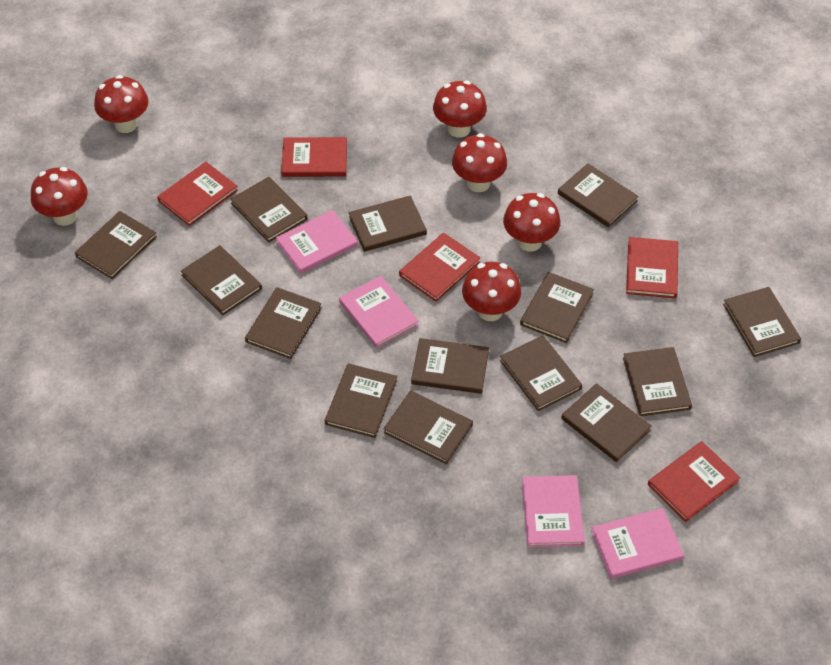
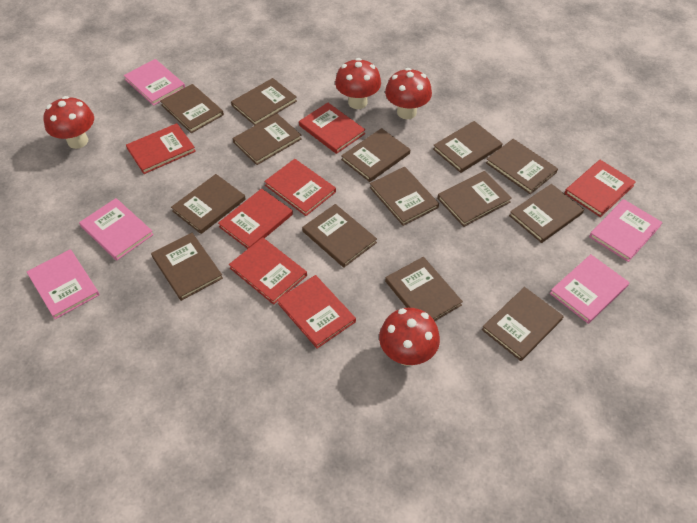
pink book: [276,210,358,274] [339,276,419,348] [522,475,585,547] [591,508,684,579] = 4 -> [27,249,100,319] [79,198,154,261] [124,59,185,106] [550,254,629,324] [589,199,663,262] = 5
red book: [157,162,238,226] [281,137,347,177] [399,232,480,302] [626,237,678,298] [648,441,740,522] = 5 -> [126,123,196,174] [218,188,293,249] [229,237,307,305] [264,159,336,216] [277,275,356,349] [299,103,365,154] [565,160,636,217] = 7
red mushroom: [31,167,88,226] [94,75,148,133] [433,81,487,138] [452,133,507,192] [462,262,521,321] [503,193,560,252] = 6 -> [43,96,94,149] [335,58,381,109] [379,308,440,366] [385,68,432,119] = 4

